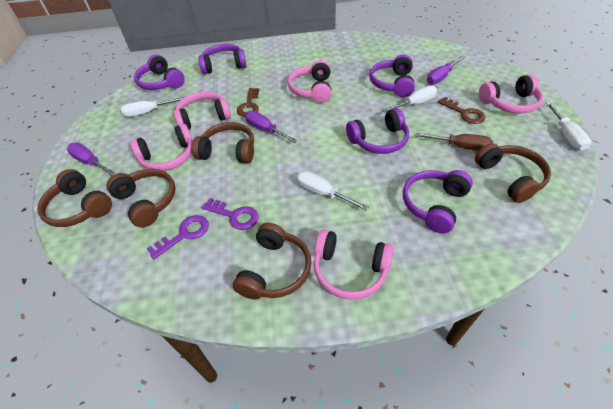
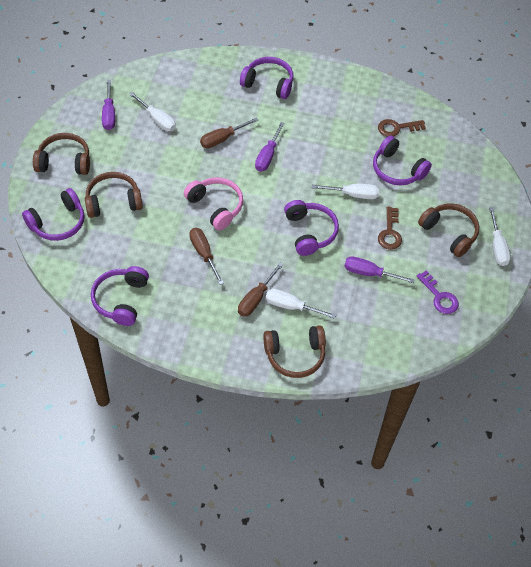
brown headphones: [37,169,112,227] [107,169,176,228] [192,122,254,163] [233,223,311,300] [475,143,551,203] = 5 -> [33,133,90,175] [85,172,143,218] [263,325,326,378] [418,203,480,257] = 4
brown screwdriver: [416,133,493,151] = 1 -> [190,228,224,285] [200,118,258,148] [238,262,283,317] = 3
pink headphones: [130,124,193,171] [174,92,231,129] [288,60,332,103] [313,230,394,300] [479,74,543,114] = 5 -> [184,177,243,230] = 1
purple key: [147,215,209,259] [202,198,259,230] = 2 -> [416,270,459,314] = 1

